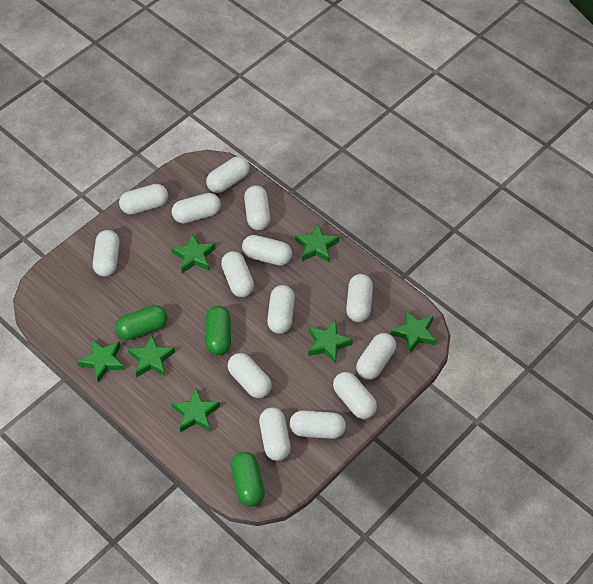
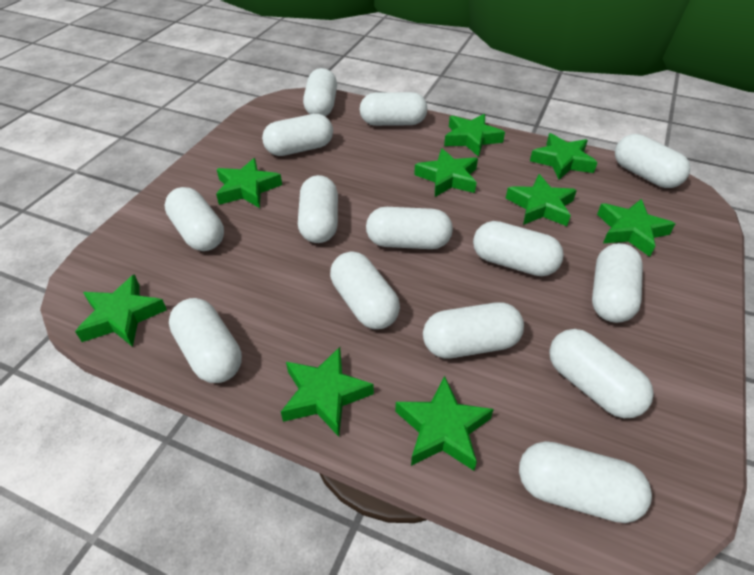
green capsule: [115,305,167,340] [205,306,231,355] [231,452,265,507] = 3 -> none = 0
green star: [77,339,124,383] [128,334,175,377] [171,234,216,273] [172,388,220,432] [295,224,339,262] [308,320,353,364] [391,310,437,354] = 7 -> [75,274,167,347] [216,158,282,208] [281,347,374,437] [395,376,494,471] [414,148,478,197] [444,114,505,157] [506,174,577,226] [530,133,598,180] [597,199,675,257] = 9

